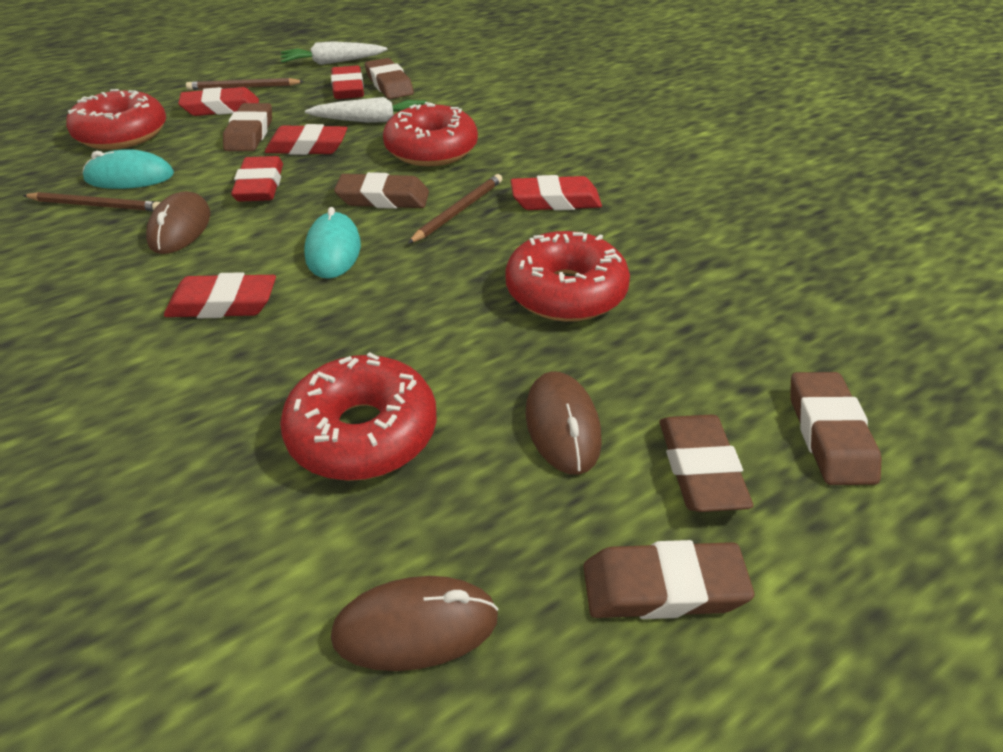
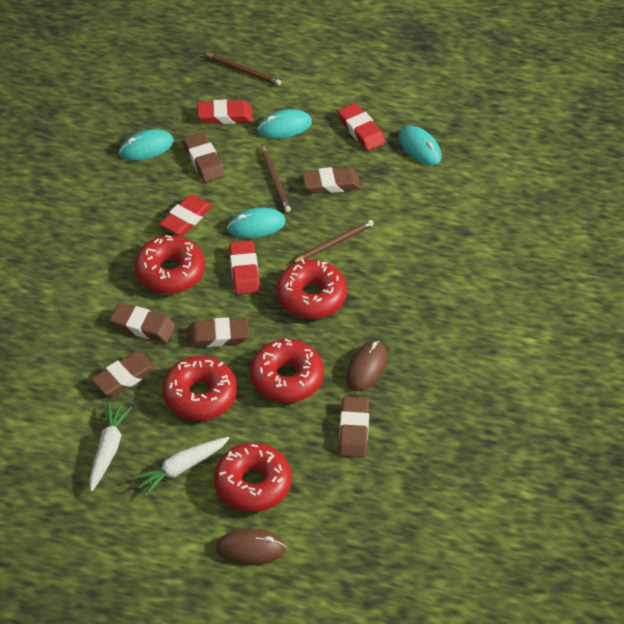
brown mouse: [146,191,211,254] [331,576,499,671] [526,371,602,475] = 3 -> [216,529,286,565] [346,341,387,391] = 2
red donut: [66,89,166,150] [280,352,436,481] [383,102,478,166] [505,231,630,322] = 4 -> [135,235,205,294] [162,356,237,421] [214,443,292,512] [250,339,324,403] [277,259,347,319] = 5
red eraser: [164,272,276,318] [178,87,259,116] [231,156,283,202] [265,124,347,155] [331,66,364,99] [511,175,602,211] = 6 -> [160,194,213,236] [197,99,253,124] [229,240,260,294] [338,103,385,151] = 4
turquoise mouse: [83,149,174,189] [304,207,361,279] = 2 -> [119,129,174,160] [227,207,286,238] [257,109,312,139] [399,126,441,165] = 4

